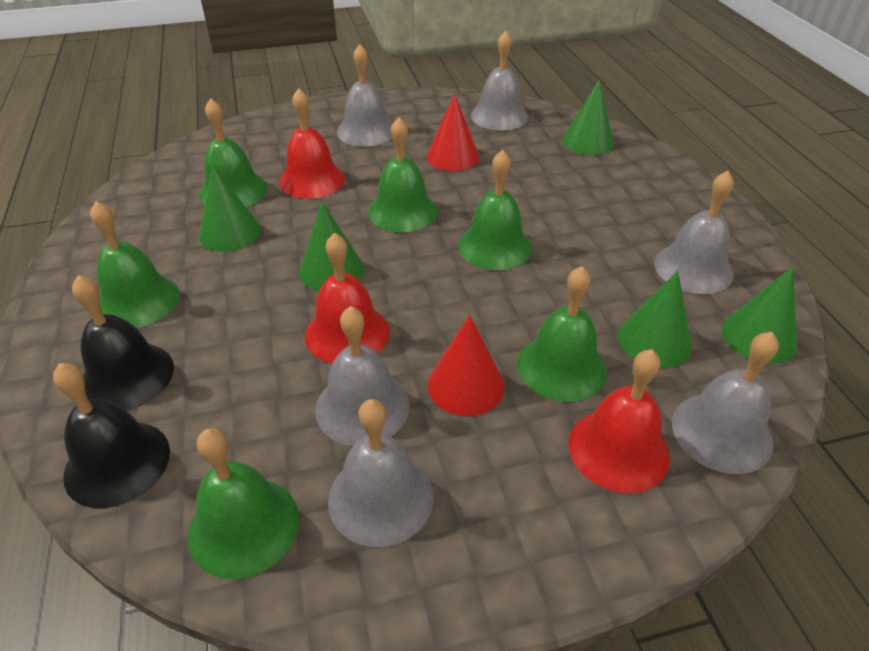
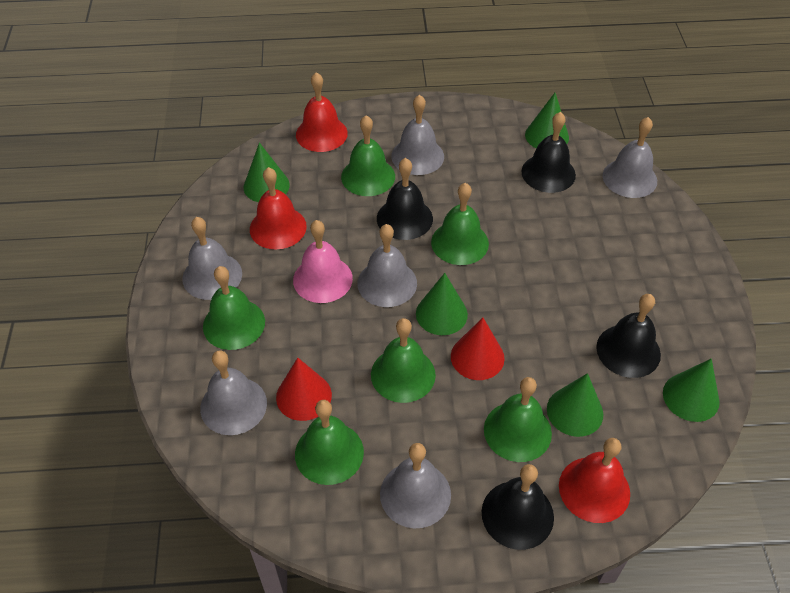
black bell: [53,363,170,508] [72,275,174,411] = 2 -> [377,158,433,240] [482,464,554,550] [521,112,576,193] [596,294,661,378] = 4
pink bell: none = 0 -> [293,220,353,303] = 1

